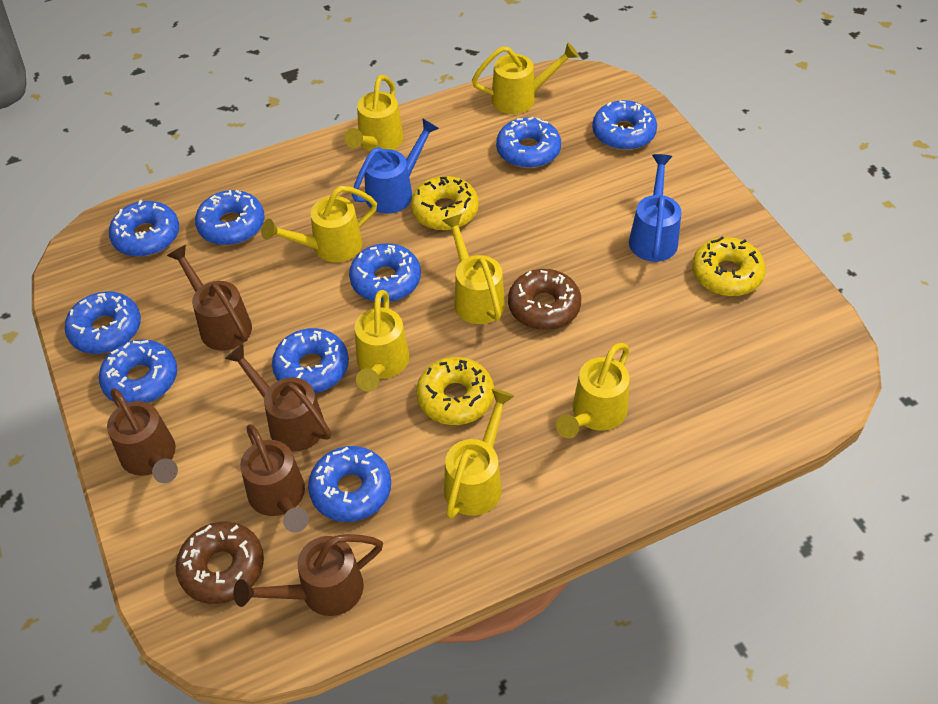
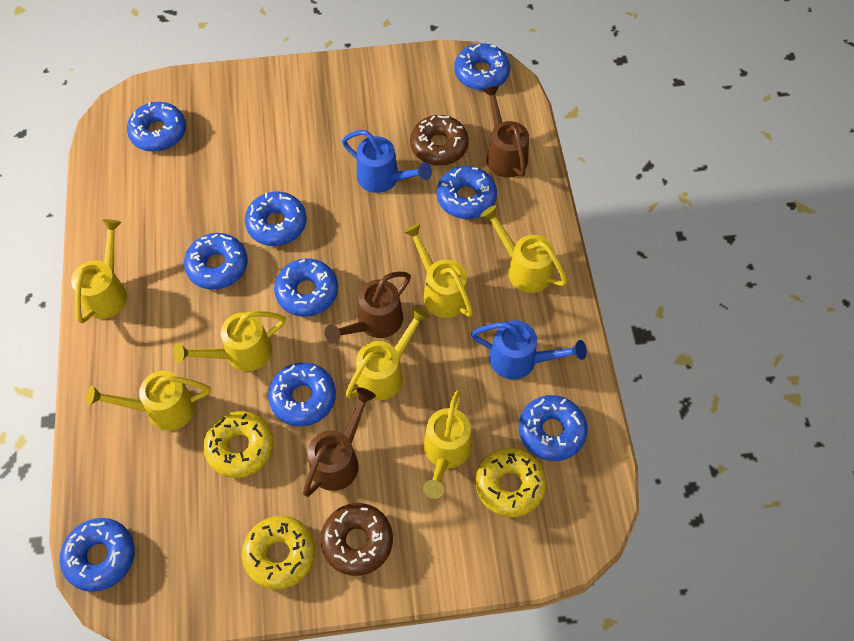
brown watering can: [107,388,178,483] [167,245,252,351] [225,344,331,451] [233,534,383,616] [240,424,309,532] = 5 -> [303,388,376,497] [324,272,411,344] [482,85,529,178] = 3

